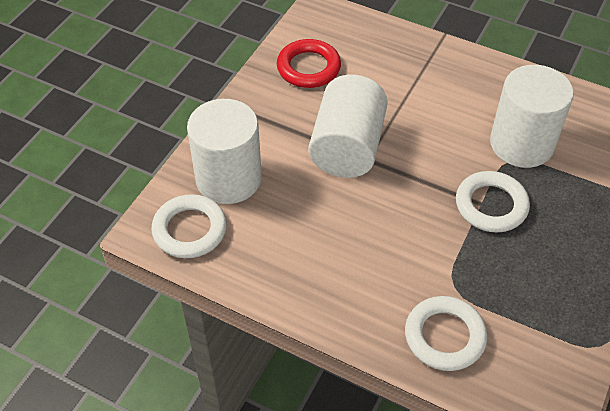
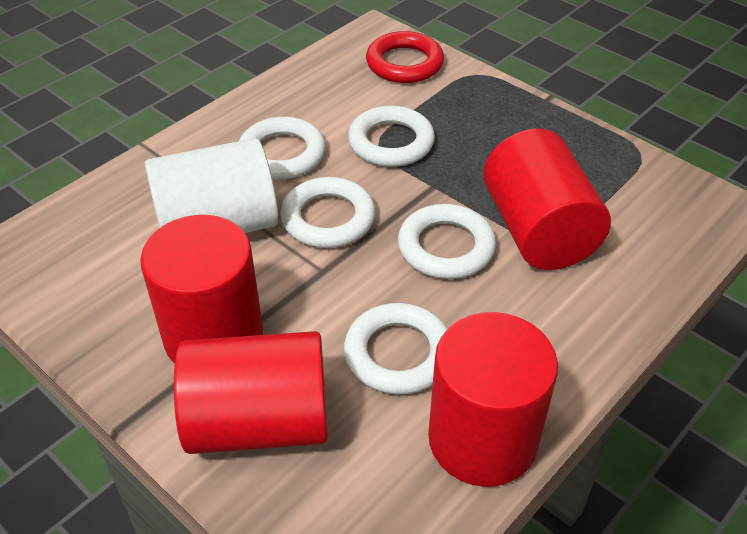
red cylinder: none = 0 -> [140,215,263,364] [174,331,328,454] [428,312,558,487] [483,128,611,270] = 4
white cylinder: [187,99,262,204] [308,75,388,178] [490,65,574,168] = 3 -> [145,138,278,233] = 1
white ring: [151,194,227,258] [405,296,487,371] [456,171,530,232] = 3 -> [239,117,325,179] [280,177,376,248] [344,303,448,395] [348,105,435,167] [398,204,496,279] = 5

